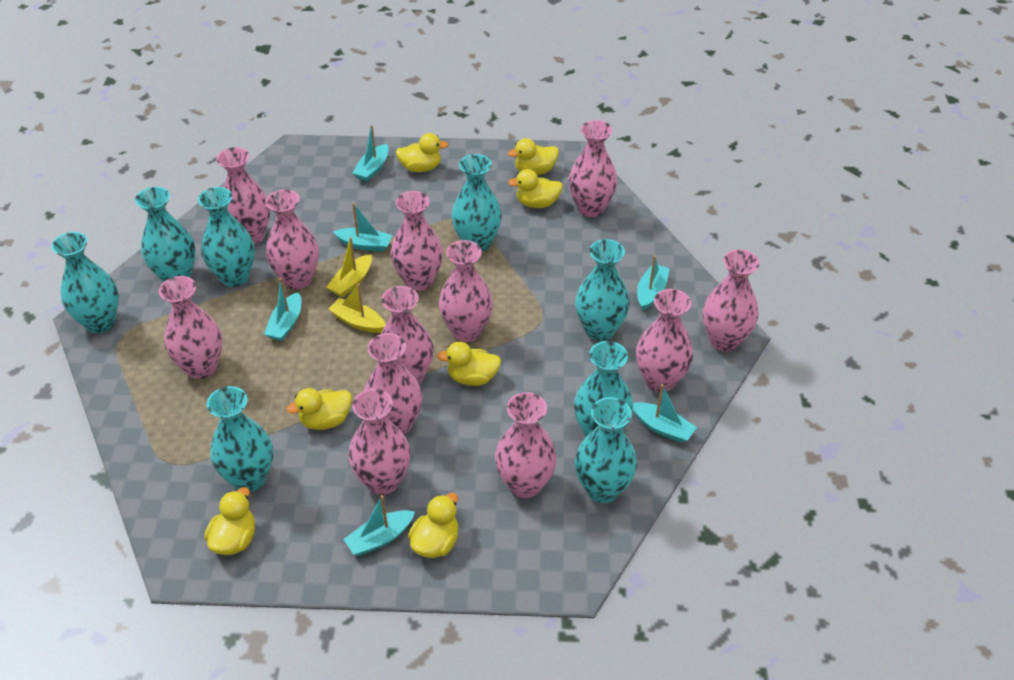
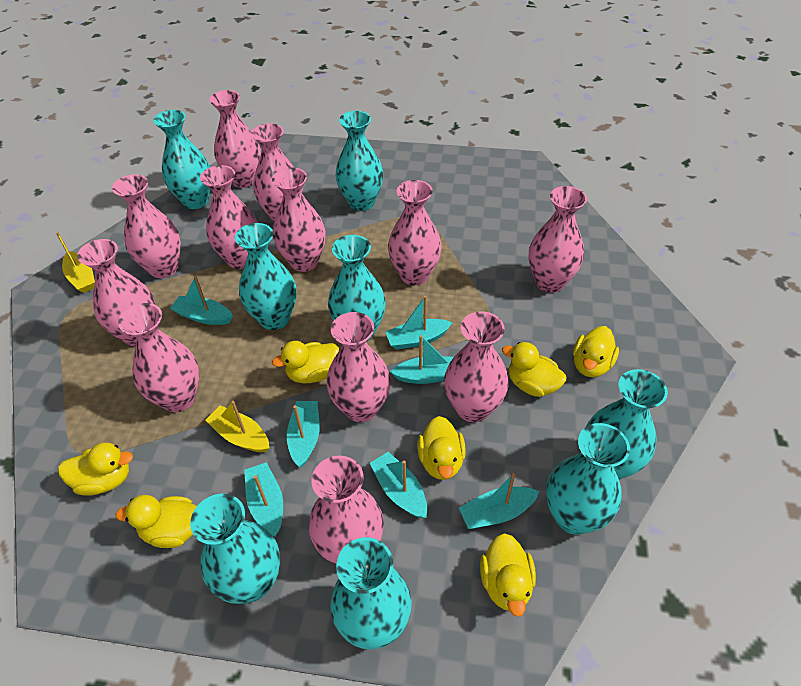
turquoise boat: [264,278,301,341] [333,203,392,252] [344,495,415,556] [353,125,389,182] [633,384,697,443] [637,255,670,311] = 6 -> [170,276,233,325] [244,462,283,537] [287,401,320,467] [370,452,427,518] [385,296,453,350] [390,335,454,384] [459,473,539,529] = 7

